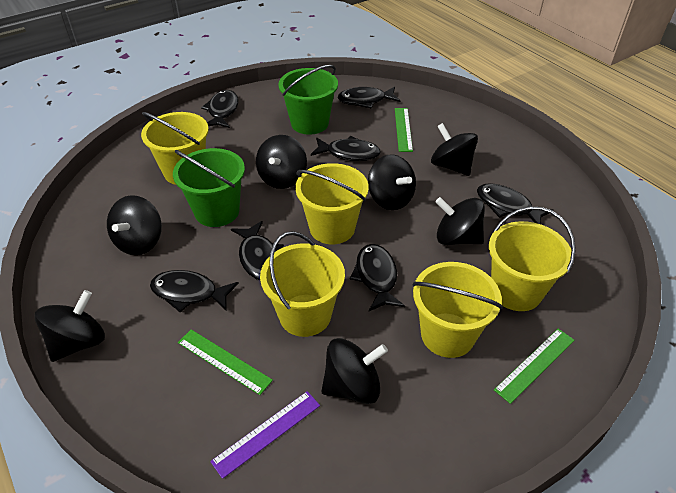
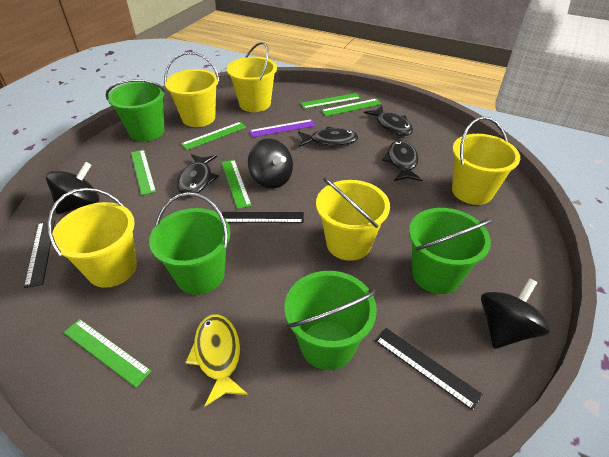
black fish: [150,270,239,312] [201,90,239,128] [231,221,284,280] [311,136,381,161] [338,87,400,108] [350,244,405,311] [477,183,553,224] = 7 -> [177,154,219,194] [298,126,358,147] [364,106,413,136] [382,140,422,181] = 4
black ruler: none = 0 -> [24,220,55,288] [222,212,304,223] [375,328,483,411] = 3
black spinning top: [35,290,105,362] [107,195,162,255] [256,135,307,189] [321,338,388,404] [368,155,416,210] [431,123,478,176] [436,197,485,245] = 7 -> [46,162,99,214] [248,139,293,188] [481,278,550,349] = 3
green bucket: [173,148,245,227] [278,65,338,135] = 2 -> [106,79,166,142] [149,192,230,295] [284,271,377,370] [409,208,492,294] = 4
green ruler: [178,329,273,395] [395,108,413,152] [494,329,575,404] = 3 -> [64,319,152,387] [131,150,156,195] [181,122,246,150] [222,160,252,209] [300,93,361,109] [321,99,382,116] = 6
yellow fish: none = 0 -> [185,315,248,406] = 1

